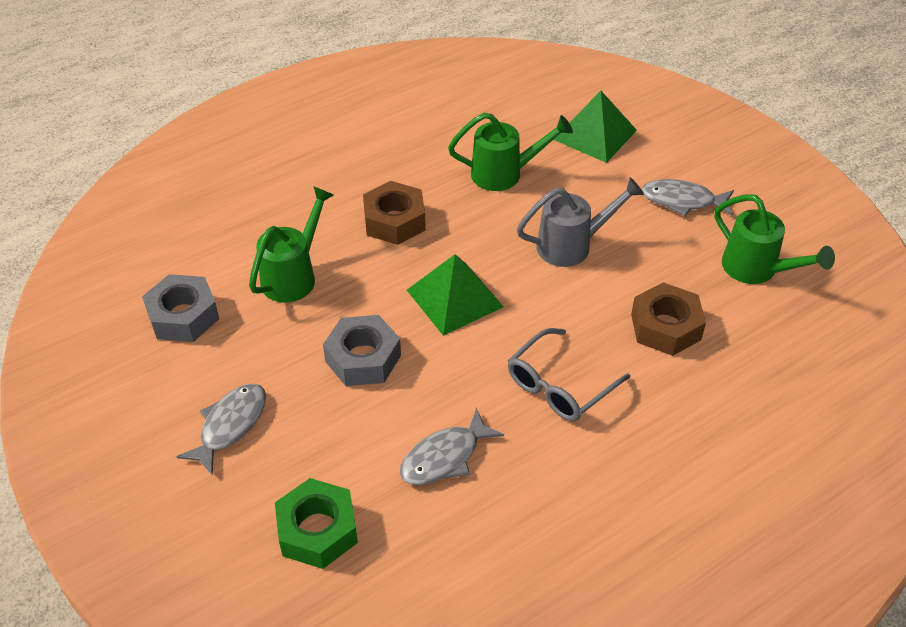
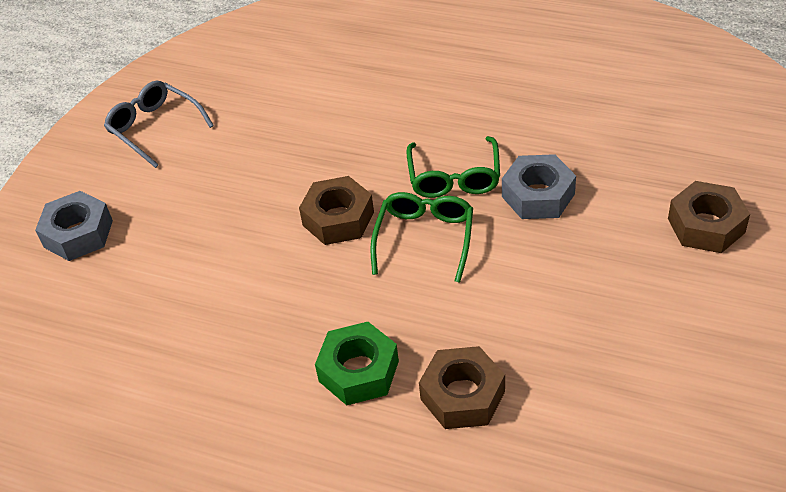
brown nut: [363,181,426,245] [631,282,706,356] = 2 -> [299,176,374,245] [419,346,505,429] [668,181,750,253] = 3
green glasses: none = 0 -> [370,192,473,283] [406,136,500,198] = 2
green pyramid: [407,254,504,336] [553,91,637,163] = 2 -> none = 0
green watering can: [249,186,334,303] [448,113,573,191] [715,194,835,284] = 3 -> none = 0
grey fish: [177,384,266,475] [400,408,504,485] [641,179,734,216] = 3 -> none = 0
grey watering can: [517,177,644,267] = 1 -> none = 0

